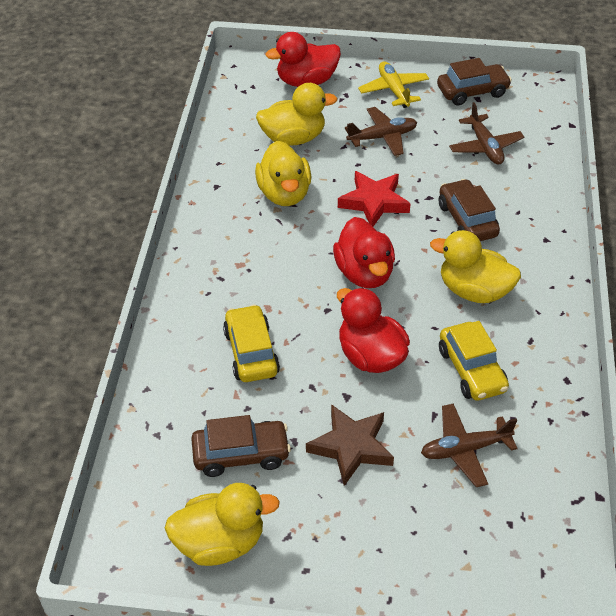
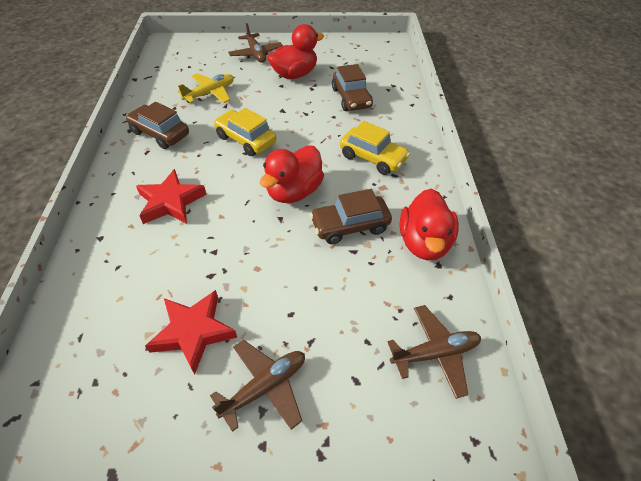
brown star: [306,404,394,486] = 1 -> none = 0
red star: [338,171,411,226] = 1 -> [136,169,206,224] [145,290,237,374] = 2
yellow duck: [165,483,280,566] [255,141,311,206] [256,83,338,146] [430,230,521,303] = 4 -> none = 0

